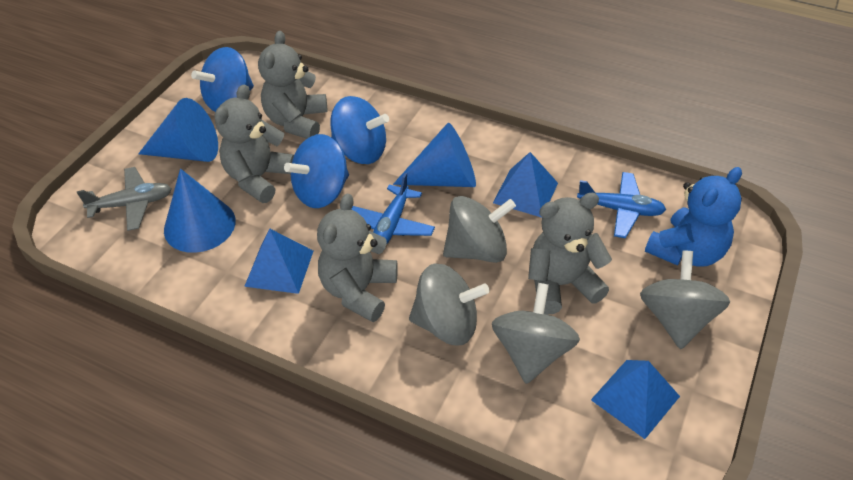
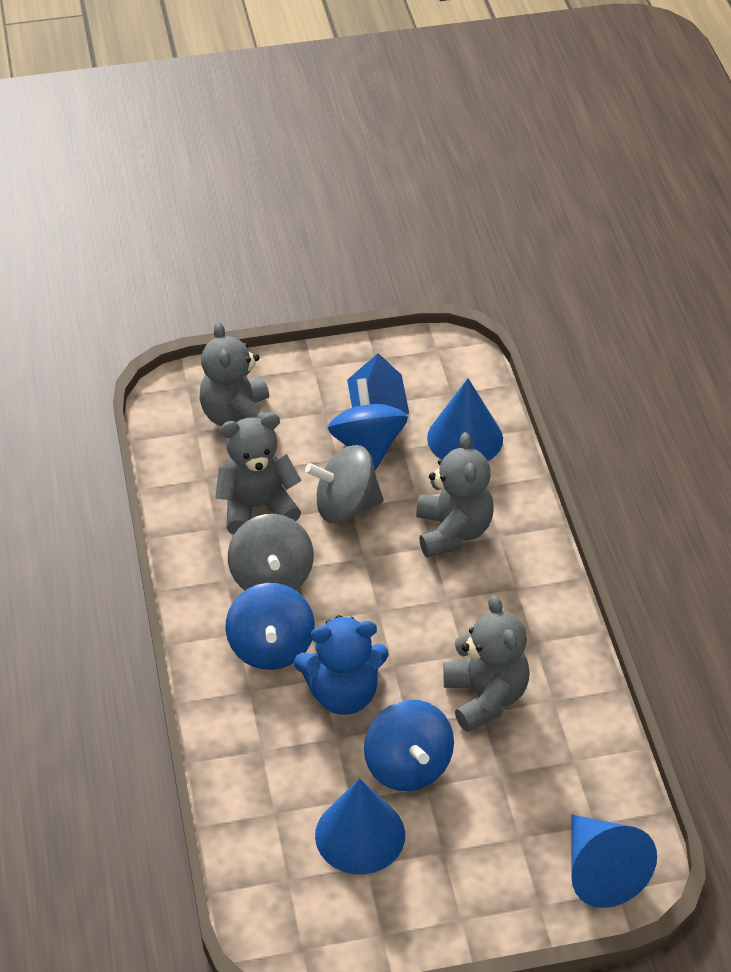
blue plane: [351,173,435,245] [577,172,666,238] = 2 -> none = 0
blue pyramid: [244,229,313,294] [493,152,558,218] [591,360,680,439] = 3 -> [347,353,409,414] = 1
grey plane: [77,167,172,231] = 1 -> none = 0
grey spinning top: [409,264,489,345] [443,196,516,263] [492,283,580,384] [640,250,730,349] = 4 -> [228,514,314,590] [305,445,384,523] = 2

